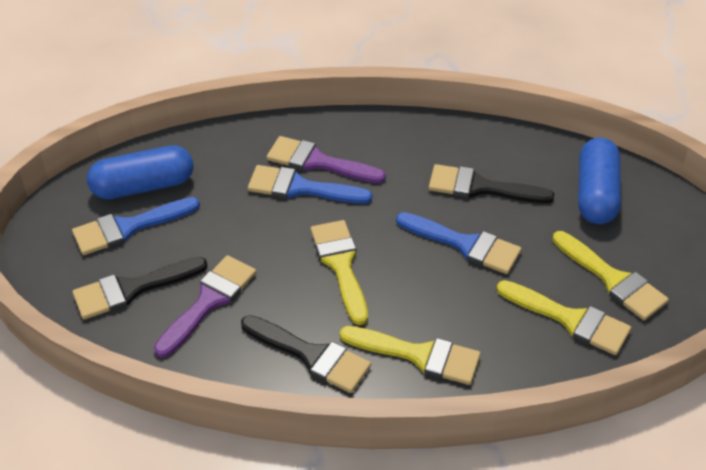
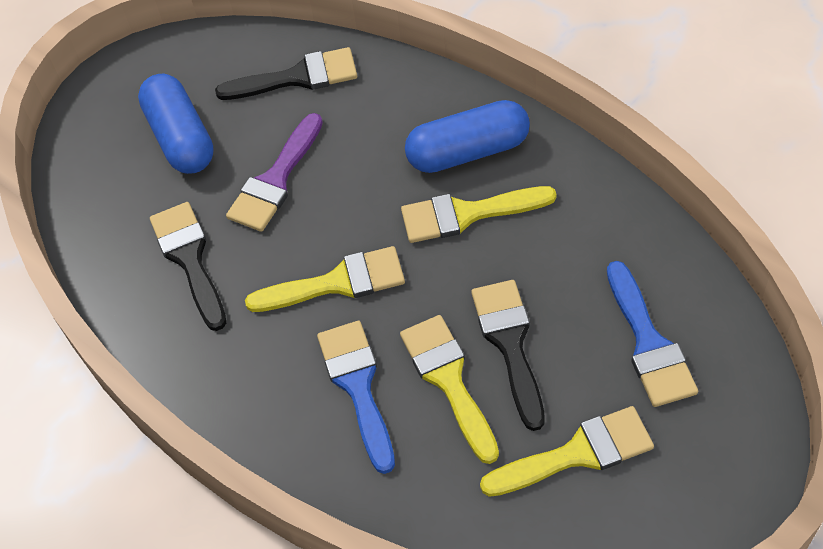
blue brush: [72,197,200,255] [248,165,372,204] [396,212,521,274] = 3 -> [317,321,395,474] [607,261,698,407] = 2
purple brush: [154,255,256,358] [267,136,386,183] = 2 -> [226,113,323,232] = 1

